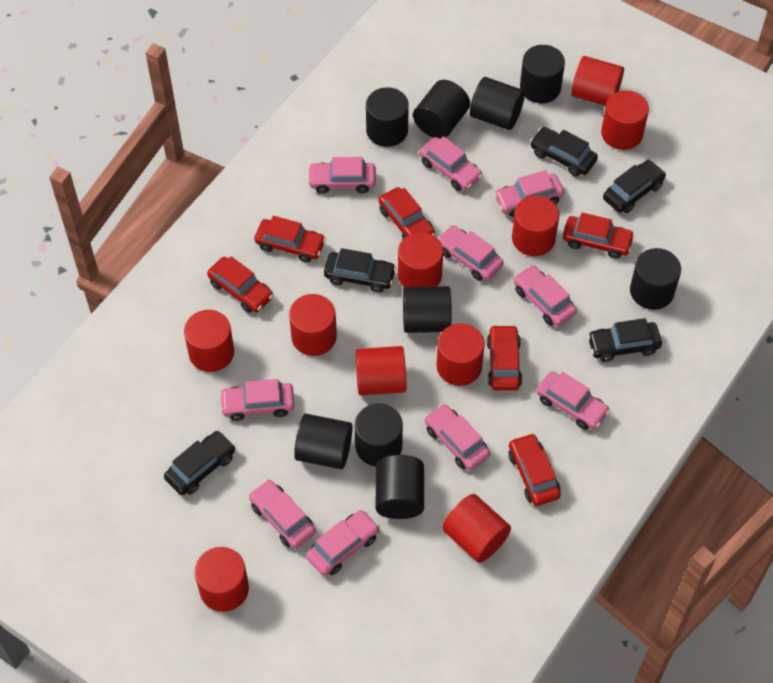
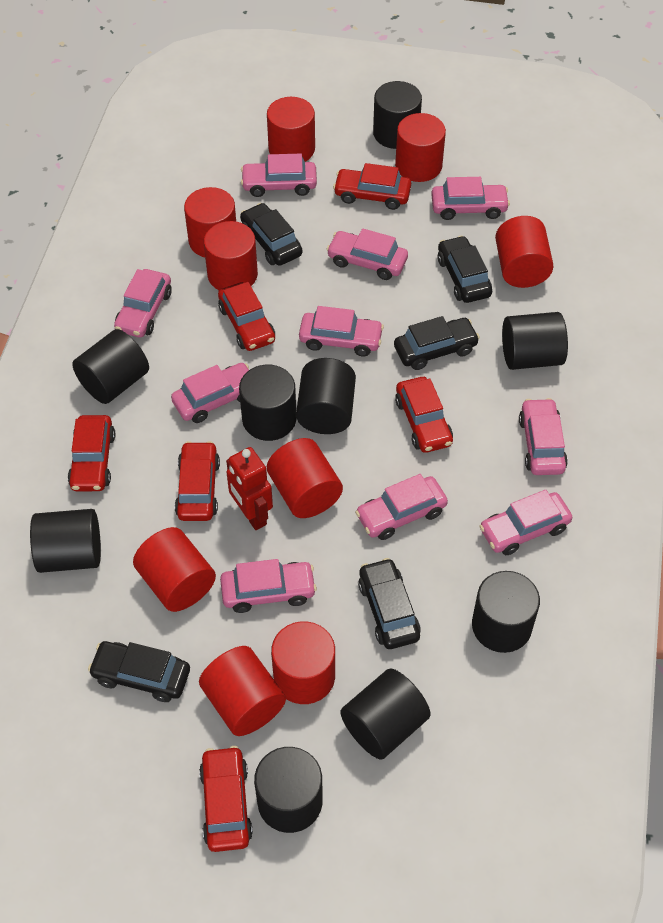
red cylinder: [184,310,234,372] [195,547,249,612] [289,294,337,356] [355,346,406,396] [398,232,443,287] [436,323,485,386] [442,494,511,563] [512,196,559,256] [571,56,624,106] [601,90,649,150] = 10 -> [133,527,216,612] [184,187,236,257] [199,646,286,736] [204,221,258,290] [267,97,315,162] [267,438,343,518] [271,621,335,704] [395,113,446,182] [495,216,554,288] = 9
red robot: none = 0 -> [226,447,273,530] = 1

